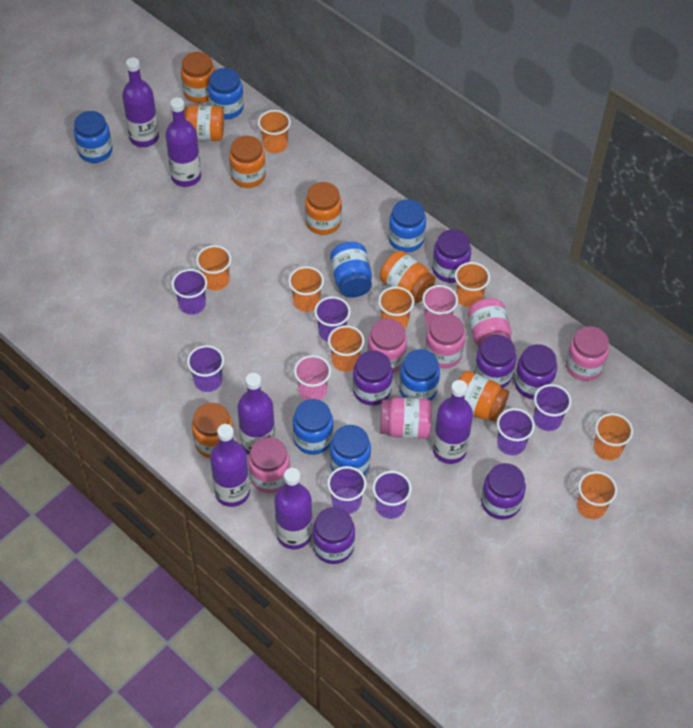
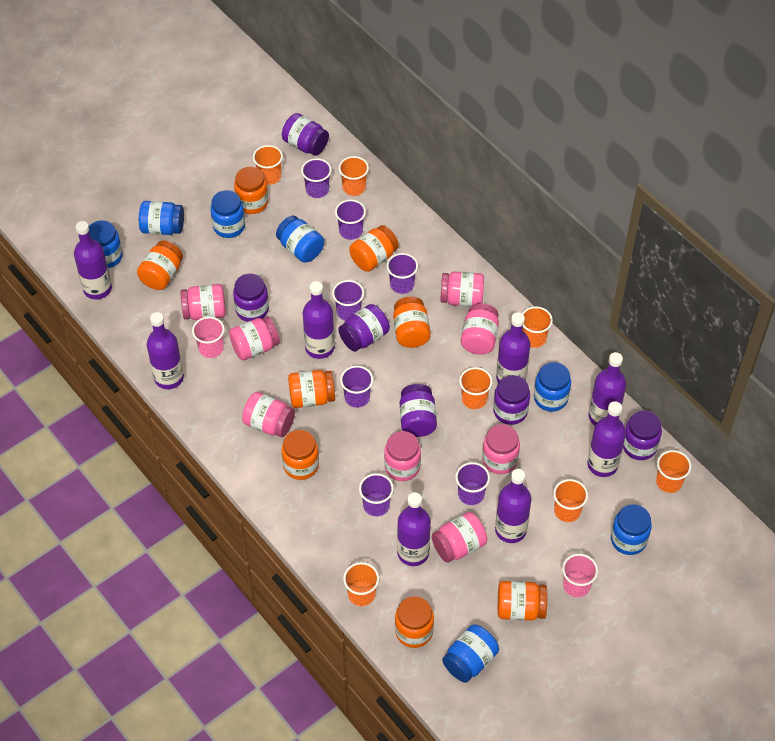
orange cup: [196,245,231,291] [258,110,291,153] [288,266,324,312] [328,325,365,372] [378,286,414,329] [455,262,490,308] [577,471,617,519] [593,413,633,461] = 8 -> [253,145,283,185] [339,156,369,196] [343,562,379,606] [459,367,492,409] [522,306,553,348] [553,479,588,522] [656,450,692,493] = 7
orange jar: [181,52,215,103] [184,105,224,141] [192,403,234,458] [229,136,266,188] [305,182,342,235] [380,250,435,303] [459,371,509,422] = 7 -> [137,240,183,290] [234,167,268,214] [282,430,319,480] [288,370,335,408] [349,225,399,272] [393,297,431,348] [395,596,434,648] [498,581,547,620] = 8
pink jar: [248,437,290,493] [367,319,407,372] [380,397,432,439] [425,314,465,368] [468,298,512,349] [566,326,609,381] = 6 -> [180,284,226,320] [229,316,280,360] [242,392,295,437] [384,431,421,481] [432,512,487,563] [440,272,484,307] [461,303,499,355] [482,424,520,474] = 8
purple bottle: [122,58,159,147] [165,98,201,187] [210,424,250,507] [237,373,275,455] [274,468,312,550] [433,380,473,464] = 6 -> [74,221,112,299] [147,312,184,389] [303,281,335,359] [397,492,431,566] [495,469,532,543] [496,313,531,383] [587,401,626,477] [589,352,626,426] = 8

